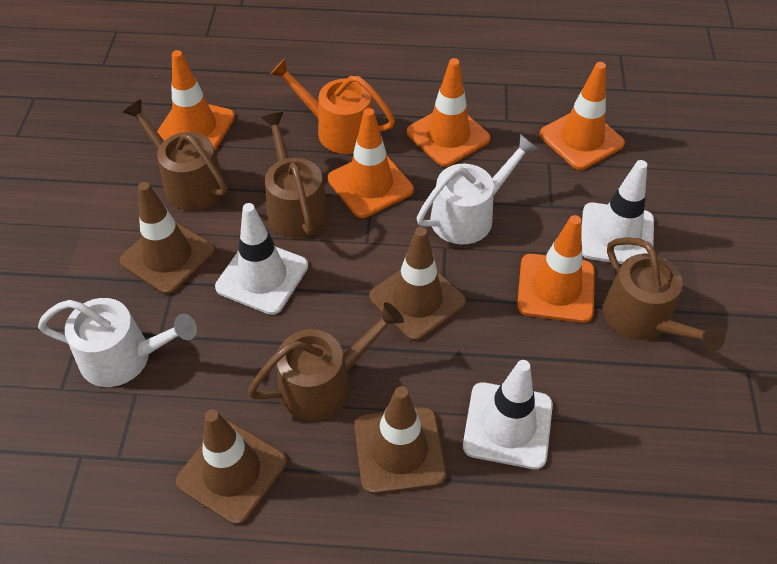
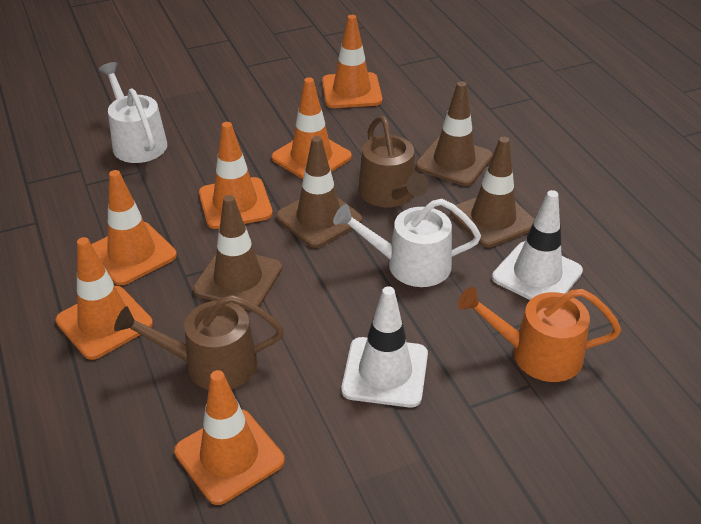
brown watering can: [122,99,227,211] [248,302,404,421] [261,112,329,238] [603,237,726,352] = 4 -> [114,295,284,390] [358,116,429,208] = 2
orange traffic cone: [157,50,235,151] [328,108,414,218] [407,58,491,167] [517,215,595,323] [540,62,625,170] = 5 -> [56,237,153,360] [91,170,177,285] [174,370,285,505] [199,122,273,229] [272,77,352,179] [322,15,382,108] = 6
white traffic cone: [215,203,308,315] [463,360,553,469] [581,160,654,264] = 3 -> [341,286,428,408] [492,190,583,300] = 2

